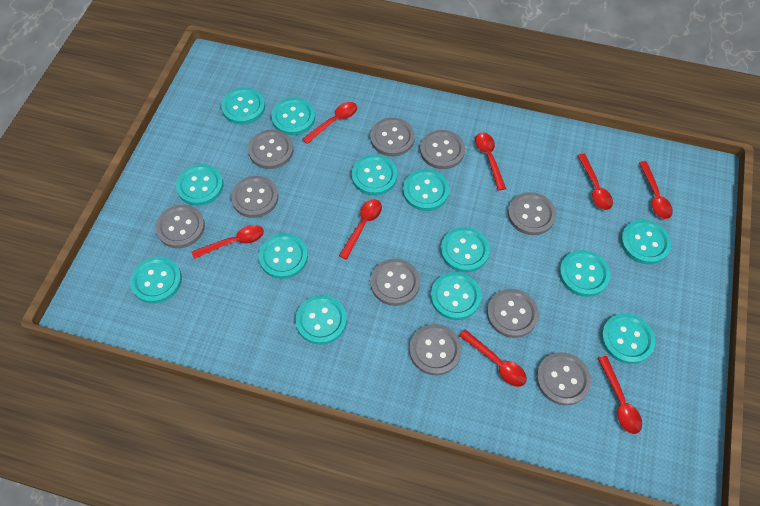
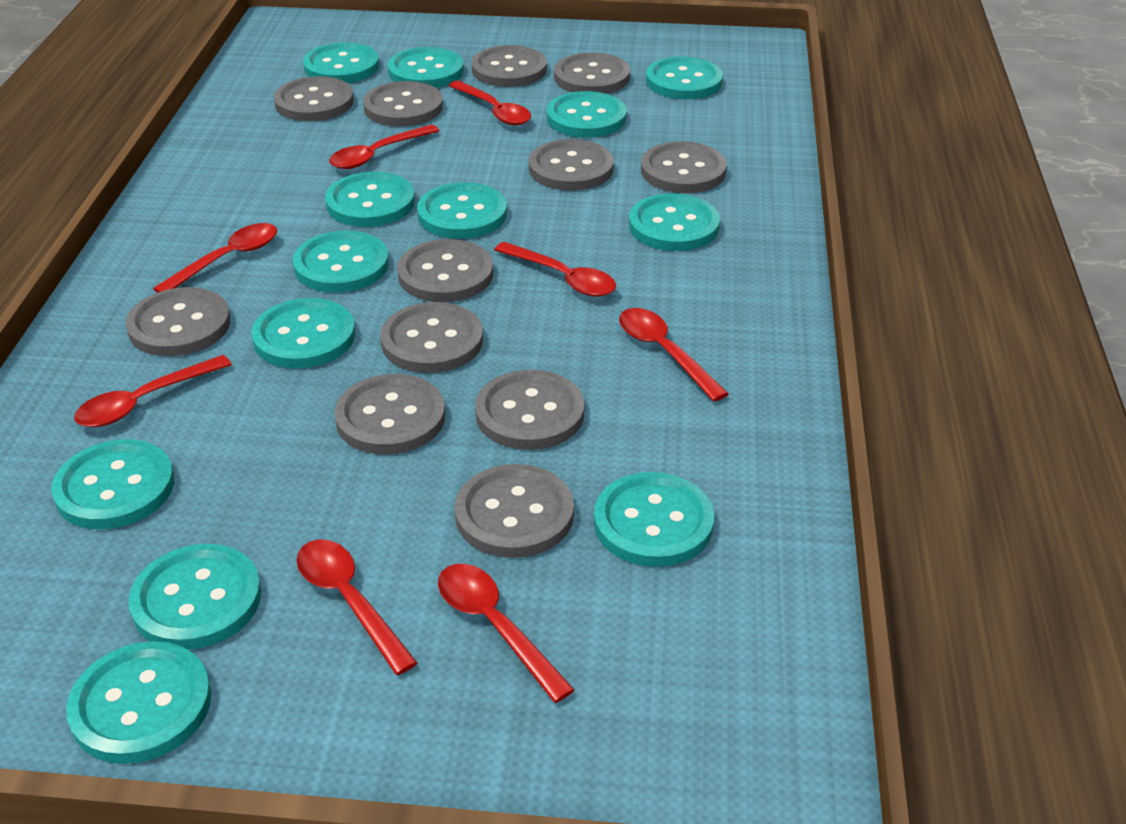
grey button: [156,205,205,248] [231,176,278,218] [248,130,294,169] [370,118,415,156] [370,259,420,306] [409,324,462,375] [420,130,465,169] [487,289,539,338] [508,192,556,235] [536,352,591,406] = 10 -> [126,287,231,356] [274,76,354,121] [334,374,445,454] [363,81,443,127] [380,302,483,373] [397,239,493,302] [455,464,574,558] [472,45,547,87] [475,370,584,450] [529,139,614,191] [554,53,630,94] [641,141,727,193] = 12

